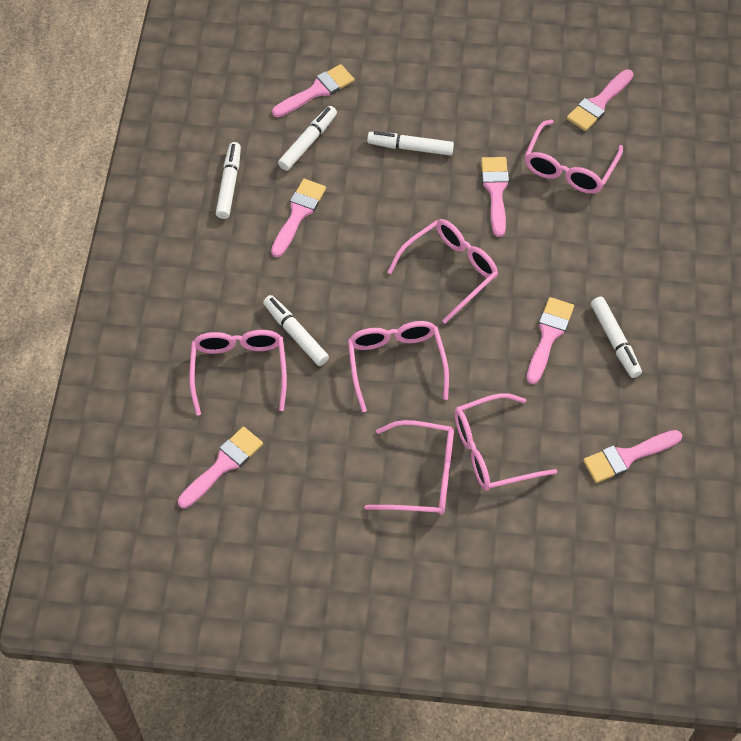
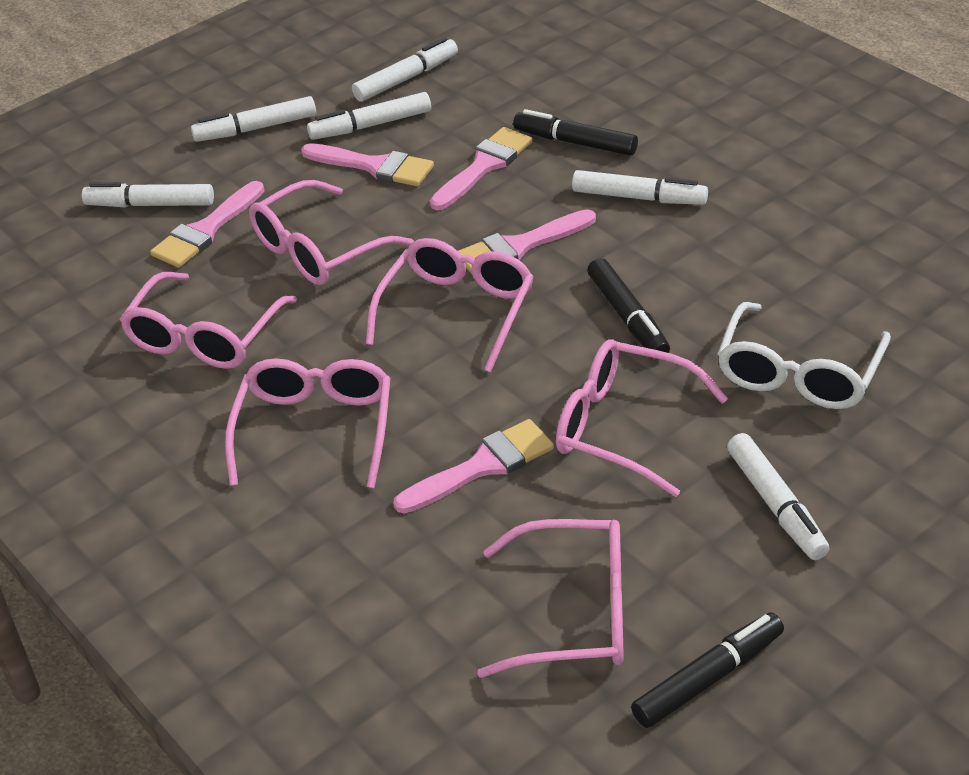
black marker: none = 0 -> [513,109,638,156] [587,258,670,359] [631,612,784,728] = 3
pink brush: [178,427,263,508] [271,179,326,257] [272,64,354,117] [481,157,509,237] [527,297,574,384] [567,69,634,131] [583,430,682,483] = 7 -> [150,181,265,268] [301,143,434,186] [393,419,554,513] [430,127,533,210] [458,209,596,274] = 5
white glasses: none = 0 -> [717,302,891,409] = 1
white marker: [216,142,241,219] [263,295,329,366] [278,106,337,171] [367,131,454,156] [591,297,642,378] = 5 -> [82,182,214,207] [191,96,316,142] [307,92,431,140] [352,37,458,102] [572,170,708,205] [727,433,829,560] = 6

